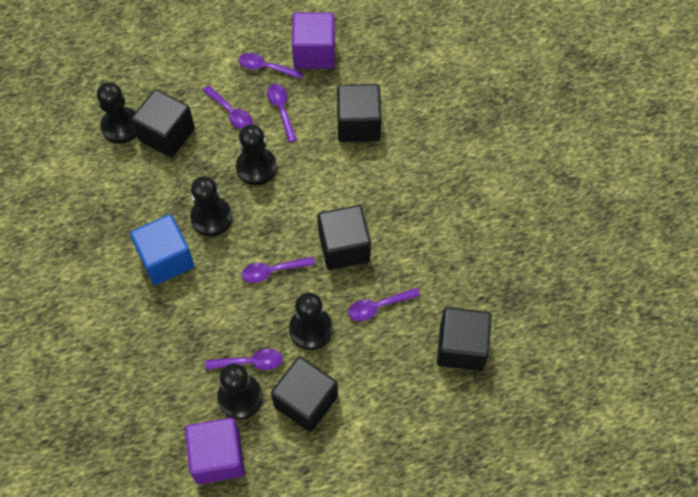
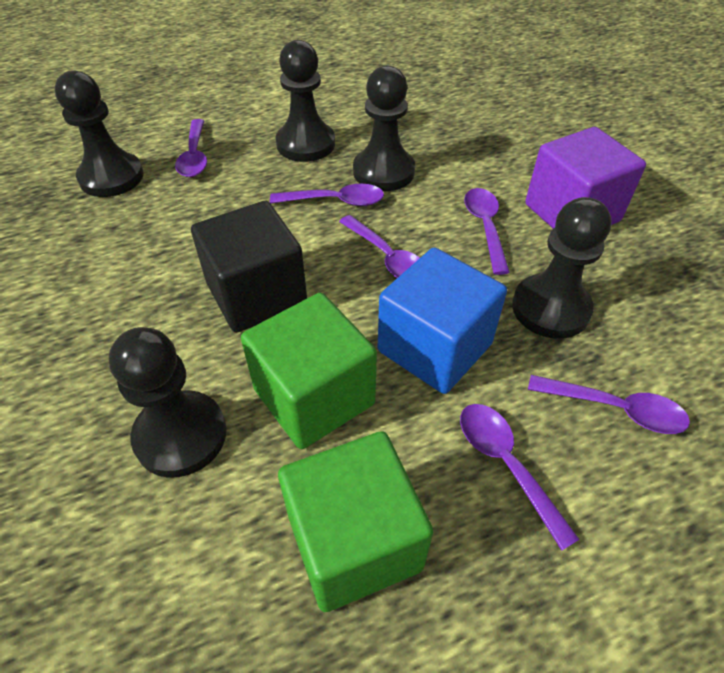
black cube: [131,89,195,158] [271,356,338,432] [317,205,371,270] [337,84,381,142] [437,307,492,371] = 5 -> [191,201,307,333] = 1
green cube: none = 0 -> [241,293,377,449] [278,431,433,612] = 2
purple cube: [185,418,245,484] [292,13,335,69] = 2 -> [525,127,646,228] = 1

